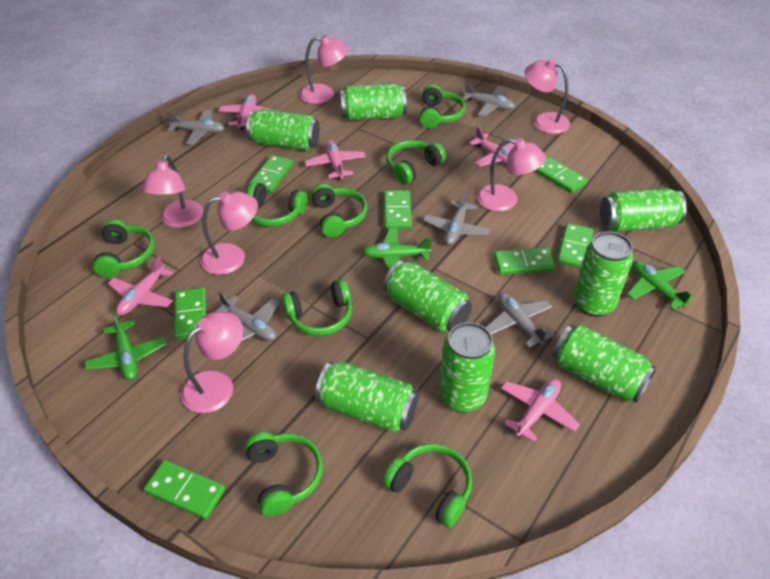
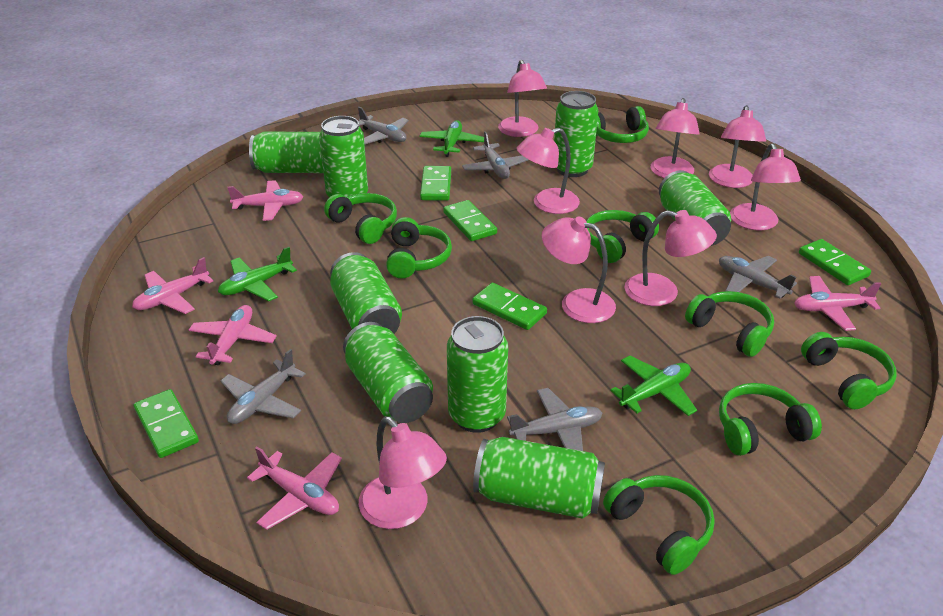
green domino: [144,460,225,519] [174,288,206,340] [249,155,293,193] [384,190,412,229] [494,247,556,275] [534,157,588,194] [557,223,594,268] = 7 -> [134,389,199,458] [420,166,451,201] [443,200,497,241] [473,283,547,330] [799,239,871,285] = 5
pink lamp: [142,155,204,228] [181,311,243,413] [201,191,258,275] [300,35,349,104] [477,138,546,211] [525,59,570,134] = 6 -> [359,416,447,529] [498,60,547,137] [516,128,580,214] [542,216,616,323] [624,210,717,306] [650,98,700,178] [709,105,766,188] [730,143,801,231] = 8

